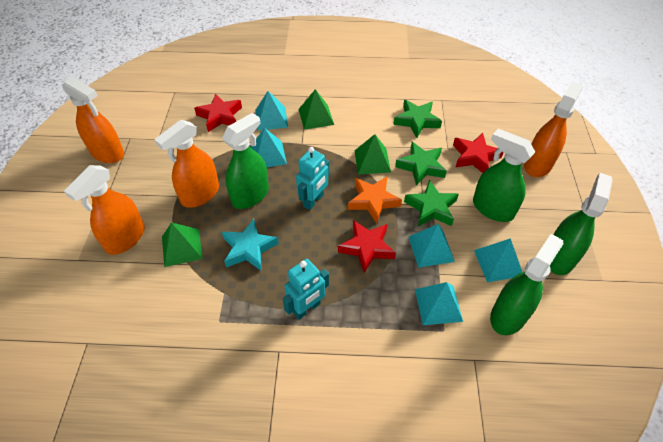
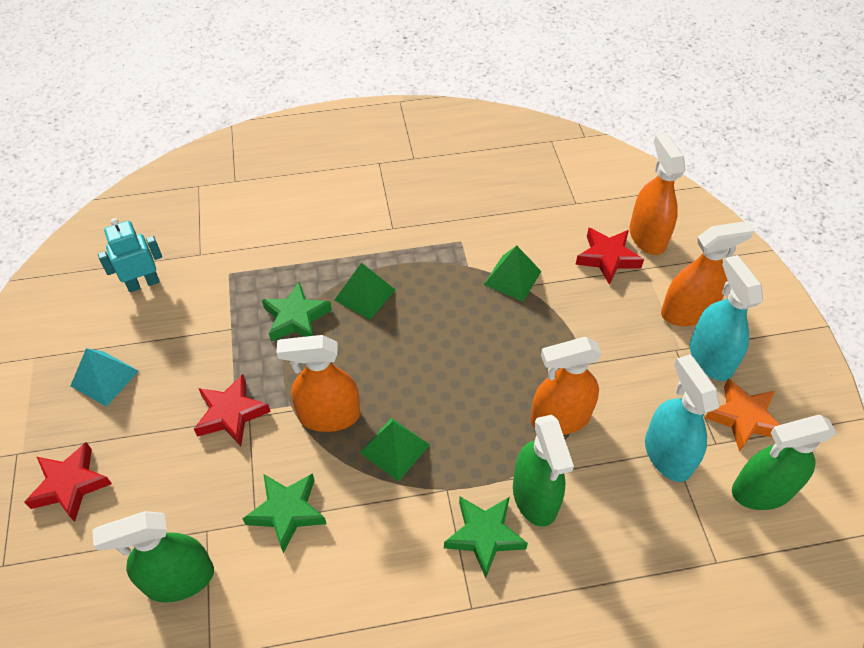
green spray bottle: [222,113,269,209] [473,129,535,222] [490,234,564,335] [550,173,613,275] = 4 -> [92,511,214,602] [513,415,574,527] [732,415,837,510] = 3
turquoise pyramid: [250,128,287,167] [255,91,288,131] [409,224,455,268] [415,282,463,325] [474,238,522,282] = 5 -> [71,348,139,407] = 1
turquoise robot: [283,259,329,320] [296,147,329,210] = 2 -> [98,218,162,292] = 1
turquoise spray bottle: none = 0 -> [645,354,720,482] [690,255,763,381] = 2
turquoise star: [222,219,279,271] = 1 -> none = 0

